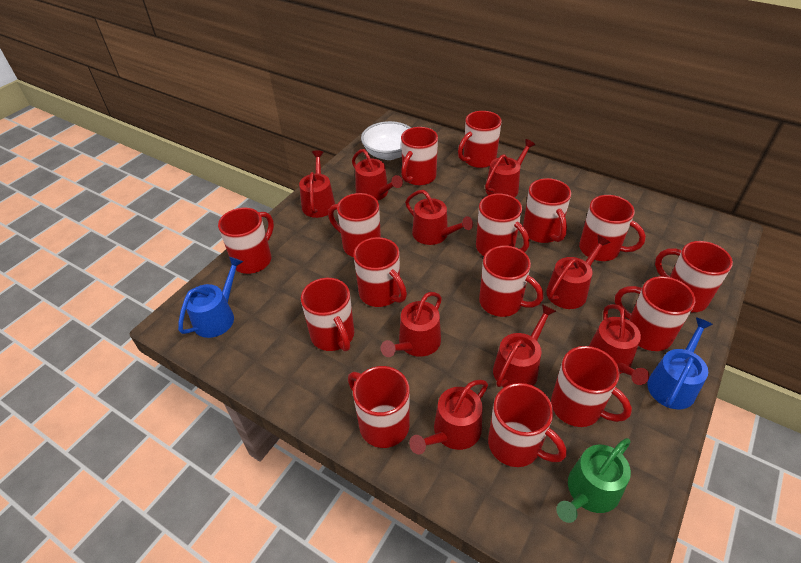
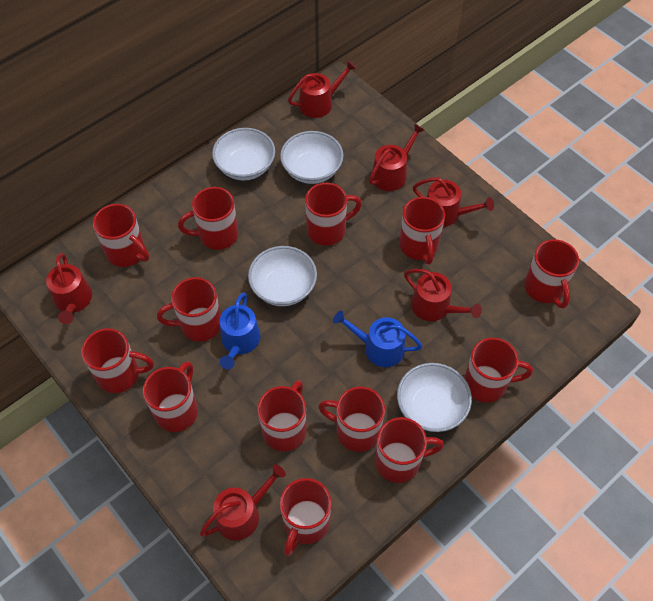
green watering can: [556,438,631,523] = 1 -> none = 0
red mug: [218,208,274,274] [301,278,354,352] [328,193,381,257] [348,366,410,448] [353,237,407,307] [401,127,438,186] [458,111,502,168] [476,194,529,256] [479,246,543,317] [488,383,567,467] [523,178,571,243] [551,346,632,427] [579,195,646,261] [615,276,695,351] [655,241,733,312] = 15 -> [81,328,154,393] [93,204,149,267] [143,361,198,432] [157,277,221,342] [178,187,238,250] [257,380,307,452] [280,478,331,556] [305,183,362,246] [318,387,385,452] [375,417,444,483] [399,197,445,264] [464,338,533,403] [524,239,579,308] = 13
red watering can: [299,151,335,218] [352,149,403,201] [381,292,442,357] [405,190,473,245] [409,380,488,454] [485,139,535,197] [493,304,556,387] [546,235,610,309] [589,304,649,385] = 9 -> [46,253,92,324] [200,465,286,541] [288,60,357,118] [369,123,425,191] [404,269,482,321] [413,177,494,227] = 6
white bowl: [361,121,411,160] = 1 -> [212,128,275,180] [248,246,317,306] [280,131,344,184] [397,363,472,432] = 4

